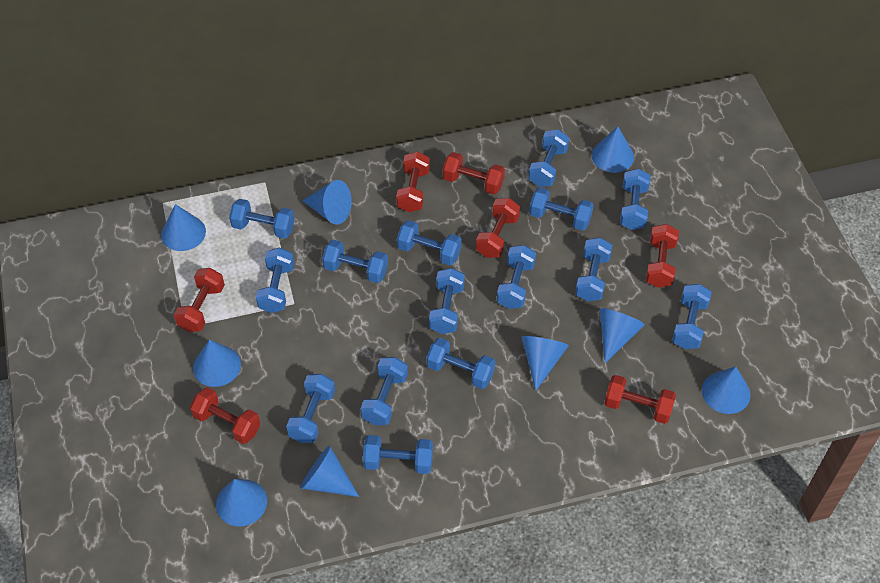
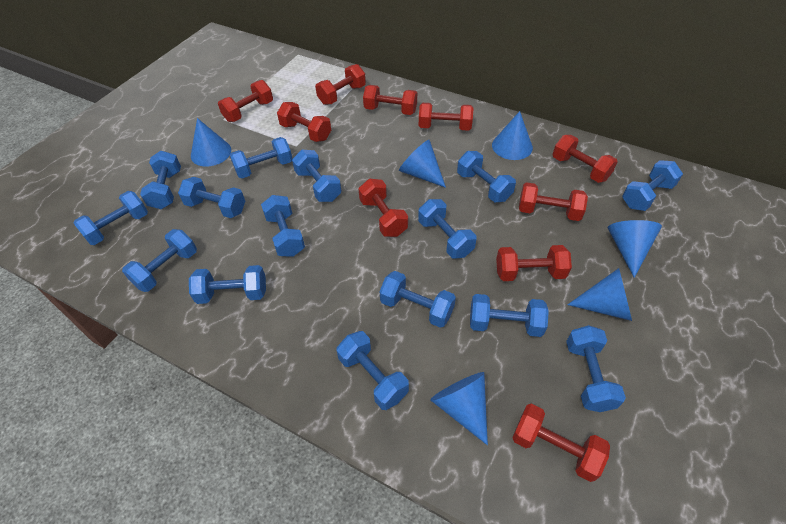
blue cone: [161,204,206,251] [193,339,241,387] [216,479,267,527] [301,446,359,497] [302,180,352,225] [522,336,569,390] [592,127,634,173] [600,308,645,363] [702,366,751,414] = 9 -> [191,118,231,167] [399,140,446,188] [430,372,488,445] [492,111,533,160] [567,268,632,321] [608,220,662,278] = 6
red dumbbell: [174,268,225,332] [190,387,260,444] [396,151,430,212] [443,152,505,194] [476,198,520,258] [604,375,676,424] [646,224,679,288] = 7 -> [218,80,273,122] [277,102,331,142] [315,64,366,105] [359,179,408,237] [363,85,417,115] [419,103,474,131] [496,245,572,281] [512,404,610,482] [519,182,588,221] [553,135,618,183] = 10

